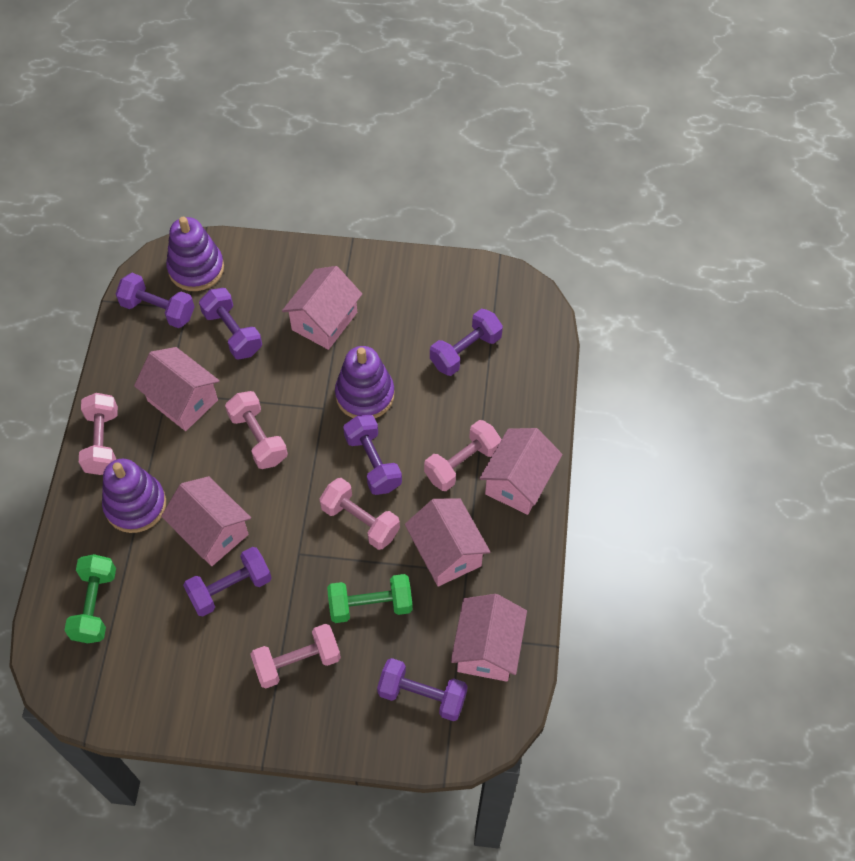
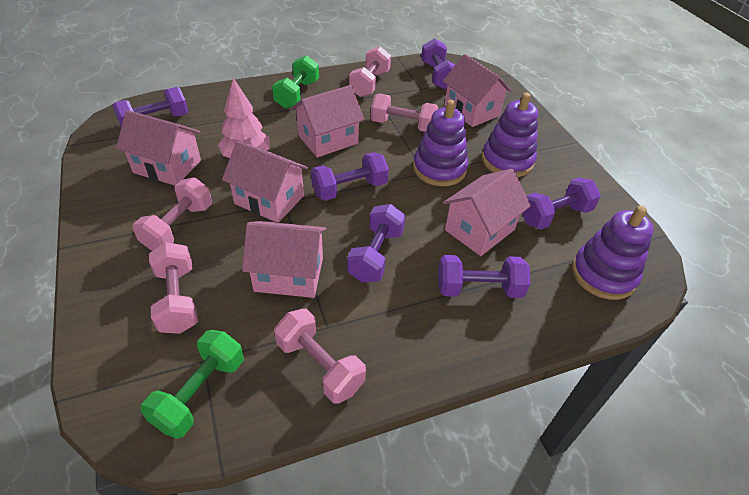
pink tree: none = 0 -> [218,78,270,158] = 1

